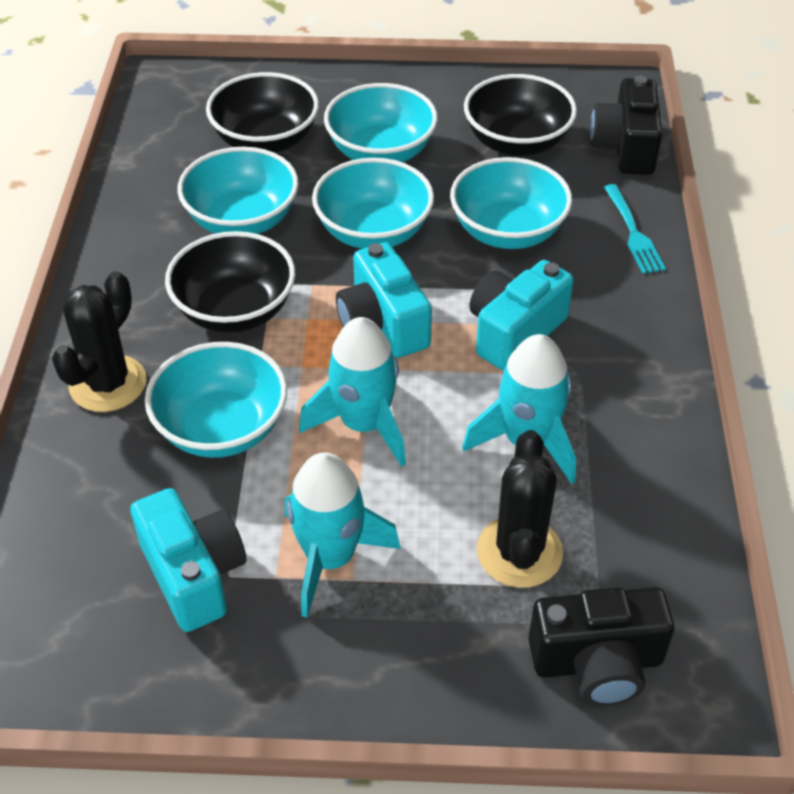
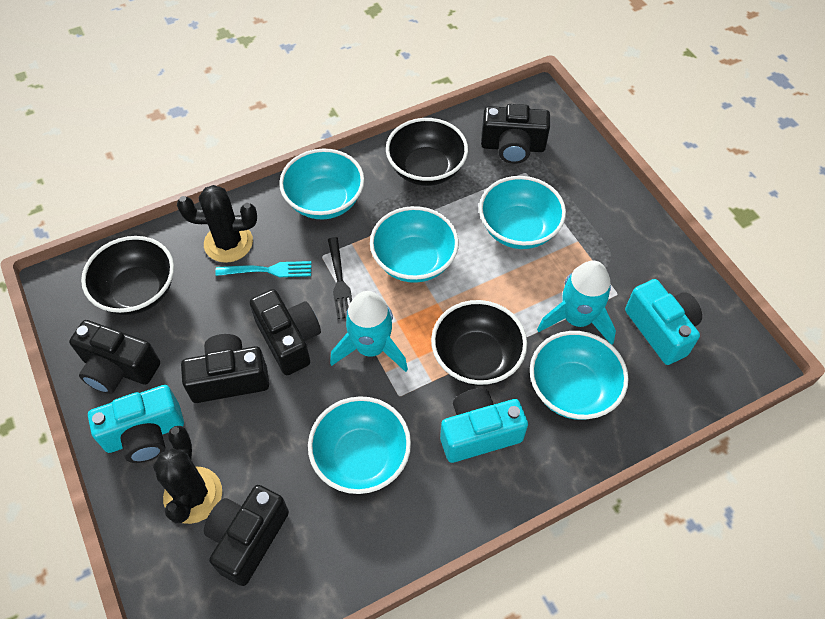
black camera: [529,587,674,706] [590,76,662,175] = 2 -> [69,320,160,394] [181,334,269,403] [204,485,289,586] [250,289,321,375] [481,104,550,164] = 5
black fork: none = 0 -> [328,237,352,319] = 1
turquoise rocket: [285,452,401,618] [299,317,406,467] [462,334,576,484] = 3 -> [330,291,408,372] [537,260,616,345] = 2

